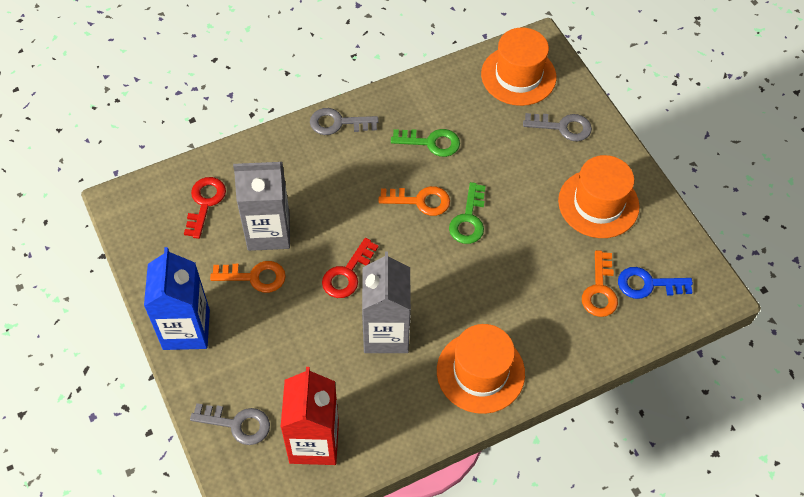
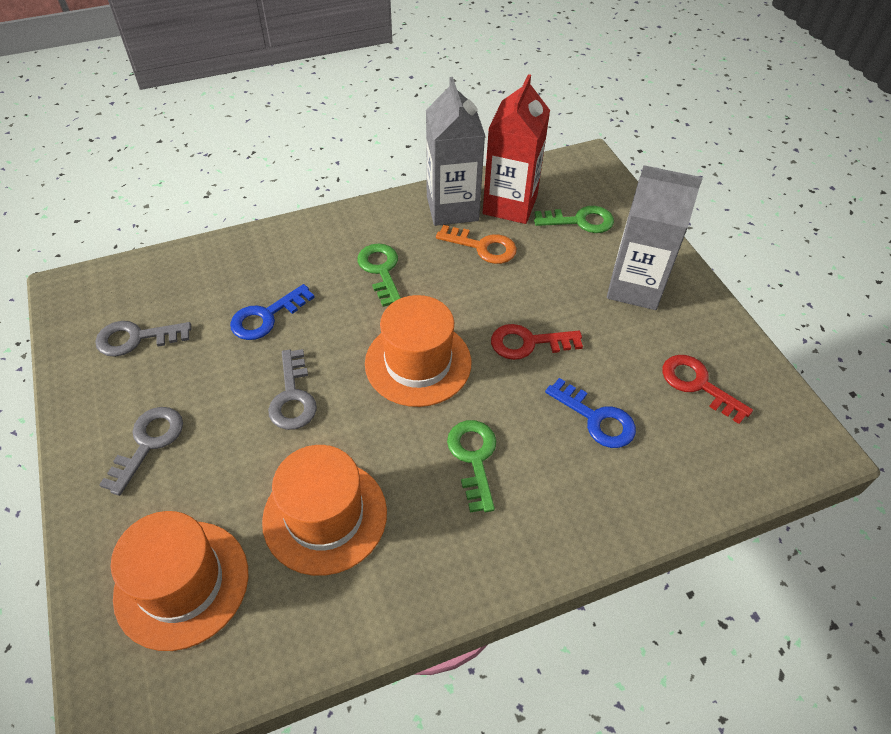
blue carton: [144,247,210,350] = 1 -> none = 0
blue key: [618,267,693,299] = 1 -> [230,284,315,340] [545,378,636,448] = 2
green key: [391,129,460,157] [449,182,486,244] = 2 -> [357,243,401,307] [447,420,496,513] [534,206,614,233] = 3
orange key: [210,261,286,293] [378,186,450,216] [582,250,618,317] = 3 -> [436,225,517,264] = 1

